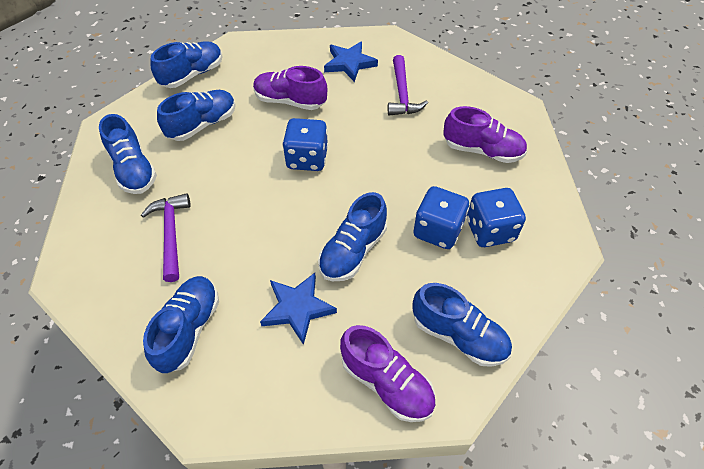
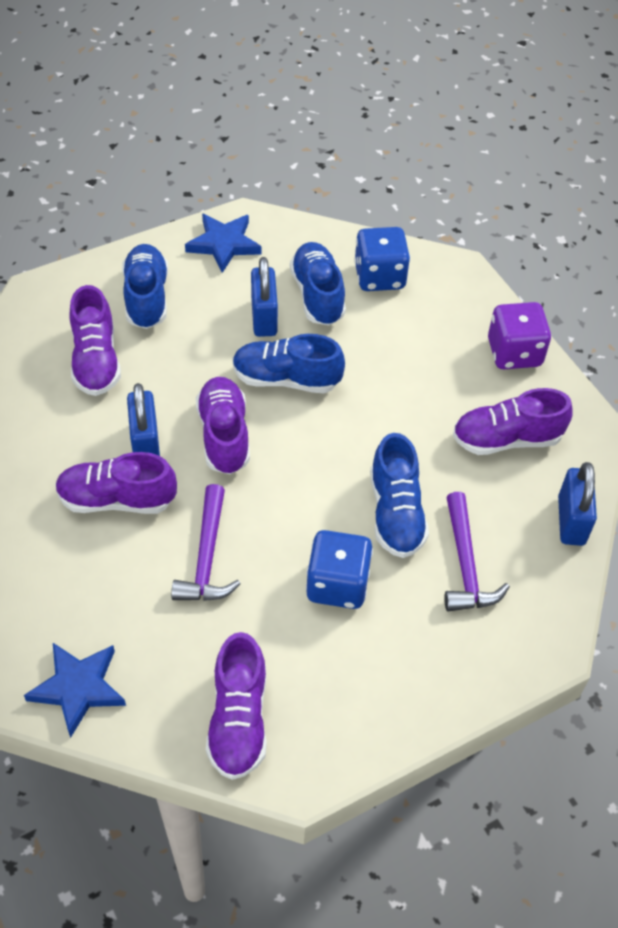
blue dice: [282,118,328,171] [413,186,469,249] [467,188,526,247] = 3 -> [306,530,373,609] [354,227,410,291] = 2
blue padlock: none = 0 -> [127,383,160,456] [251,257,278,337] [558,462,597,546] = 3
blue shoe: [99,114,157,194] [143,276,219,373] [151,41,223,88] [157,90,236,141] [318,192,387,281] [412,283,512,367] = 6 -> [122,244,168,329] [233,334,345,393] [290,242,346,326] [370,433,429,558] = 4
purple dice: none = 0 -> [488,302,551,369] = 1
purple shoe: [253,66,327,110] [340,325,436,422] [444,106,527,163] = 3 -> [55,452,177,514] [69,285,121,396] [196,377,250,474] [206,632,267,780] [453,388,573,455] = 5

